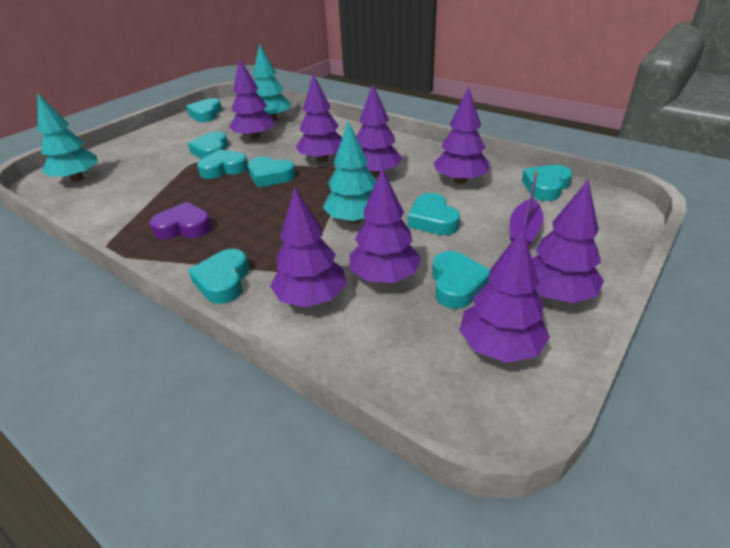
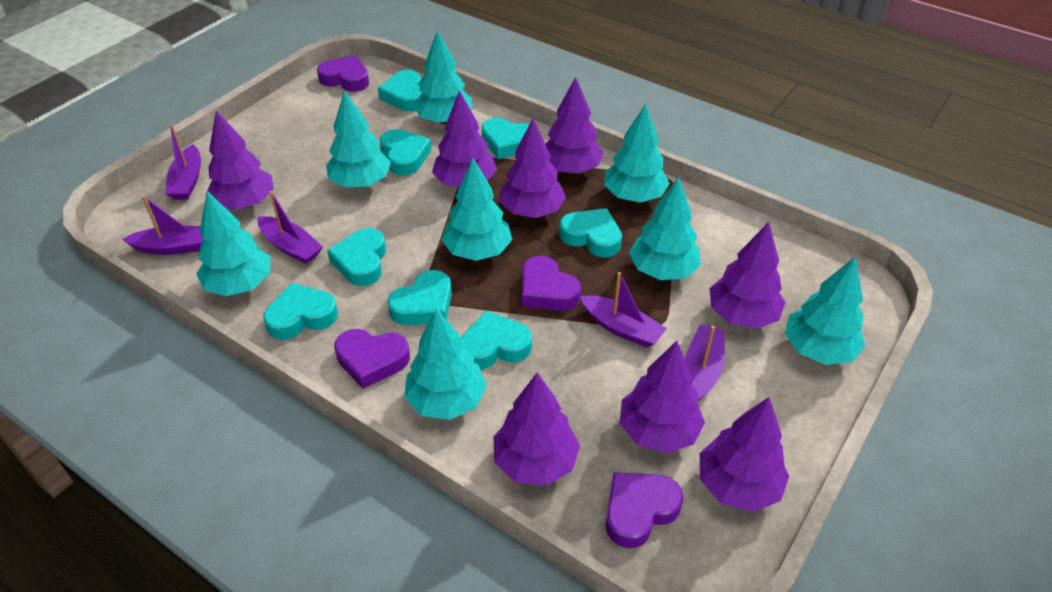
purple boat: [510,171,544,246] = 1 -> [122,196,203,255] [165,124,201,200] [257,191,323,264] [580,272,667,347] [685,324,725,402] = 5
purple heart: [150,202,212,239] = 1 -> [317,55,369,92] [334,329,410,389] [522,255,581,311] [606,472,684,548] = 4
turquoise tree: [37,93,98,182] [253,44,291,121] [323,121,377,224] = 3 -> [196,191,271,296] [326,90,391,188] [404,308,487,420] [413,30,472,124] [442,158,512,261] [604,104,670,203] [629,177,701,280] [785,256,866,365] = 8

